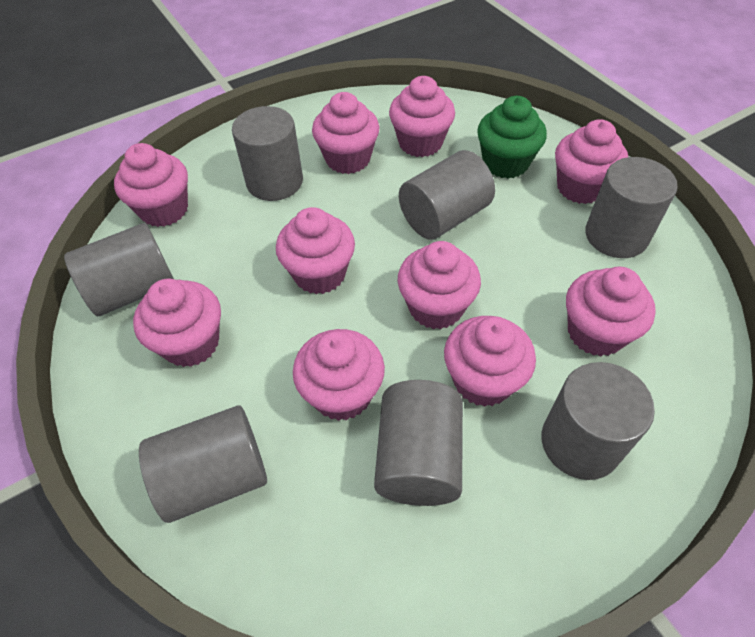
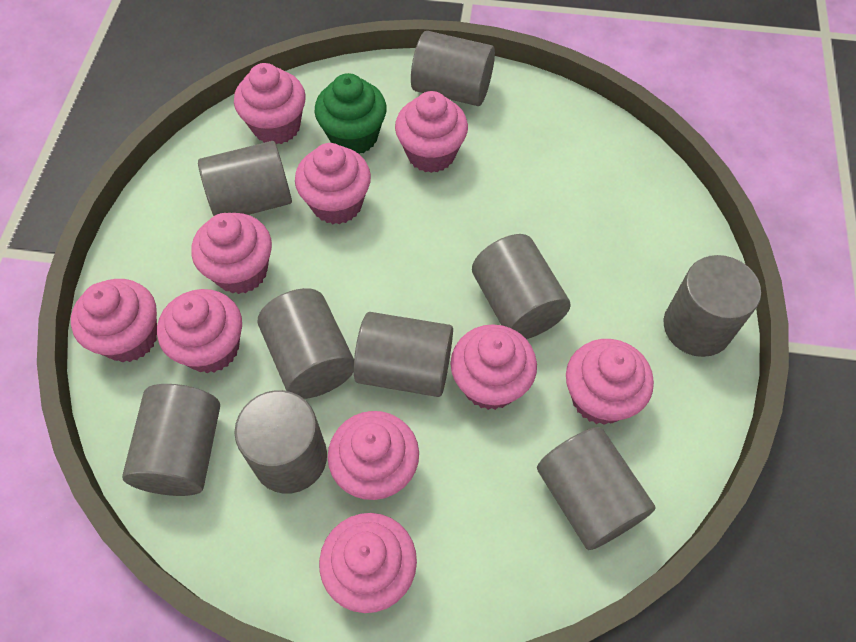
grey cylinder: [64,223,174,316] [139,405,267,523] [232,106,303,201] [374,380,463,506] [399,150,495,240] [542,362,655,480] [585,157,678,258] = 7 -> [122,384,220,496] [198,141,292,216] [234,390,327,494] [258,288,354,399] [354,312,453,397] [411,31,495,106] [472,234,571,339] [537,427,655,550] [664,255,761,357] = 9

